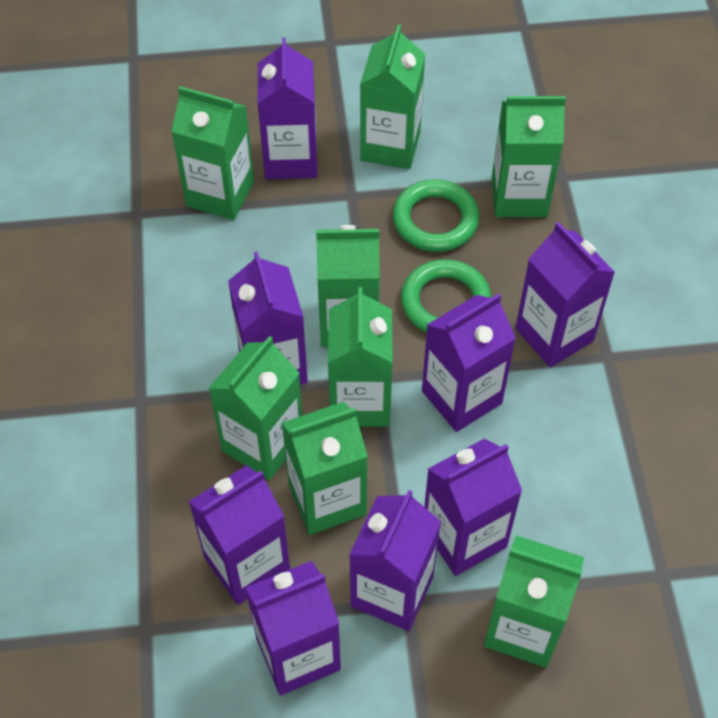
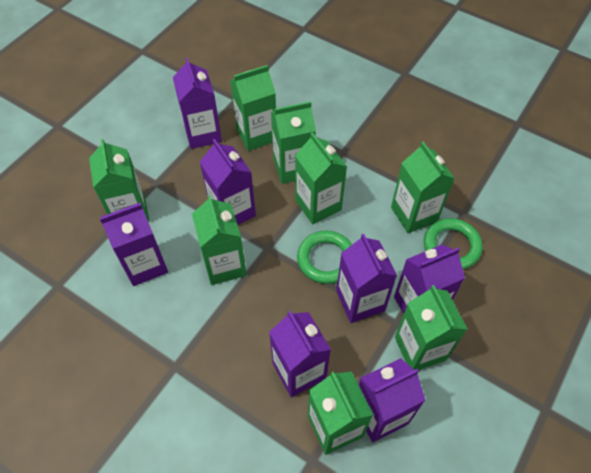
purple carton: [188,465,290,605] [228,251,308,385] [245,561,341,696] [258,37,317,179] [349,490,441,631] [422,294,516,432] [424,438,522,576] [515,222,615,367] = 8 -> [100,203,168,286] [173,57,222,149] [200,139,256,225] [269,311,331,397] [336,234,397,323] [359,358,425,442] [394,244,465,314] = 7

